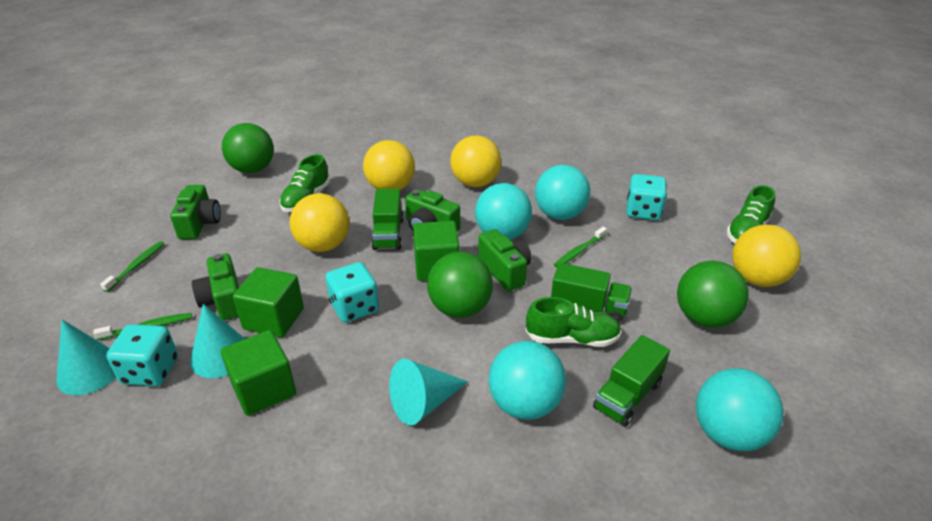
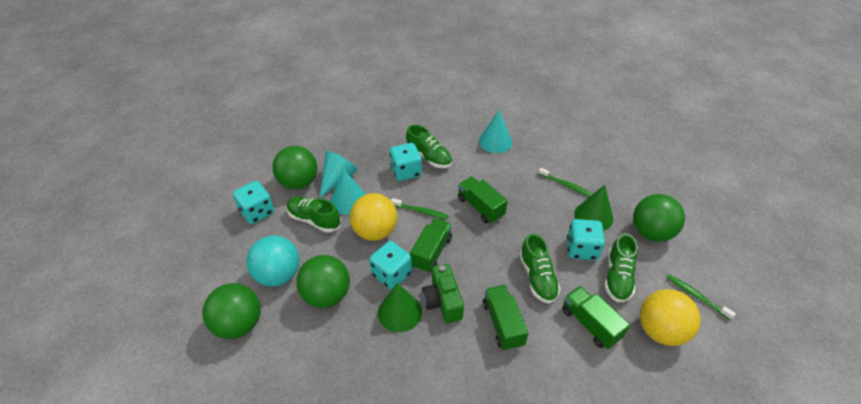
green ball: [222,123,274,173] [427,252,493,318] [677,261,749,328] = 3 -> [202,283,261,339] [272,146,317,189] [296,255,350,308] [633,194,685,242] = 4
green camera: [170,185,221,239] [192,254,239,320] [405,189,460,231] [478,229,532,291] = 4 -> [422,264,464,323] = 1
green cone: none = 0 -> [378,283,422,332] [574,185,613,231] = 2
green cube: [221,330,296,416] [233,267,304,338] [413,221,460,281] = 3 -> none = 0
green shoe: [279,154,331,212] [525,297,621,347] [726,185,776,243] = 3 -> [287,196,341,233] [406,125,452,168] [519,234,560,304] [605,233,638,302] = 4
green truck: [371,189,404,250] [551,263,632,323] [593,335,670,427] = 3 -> [410,218,452,273] [458,177,508,223] [483,285,529,351] [562,286,630,349] = 4
turquoise ball: [475,183,532,240] [489,341,566,420] [535,165,590,220] [696,368,784,451] = 4 -> [247,235,299,287] = 1
turquoise dice: [106,324,178,386] [326,262,379,323] [626,174,667,220] = 3 -> [233,181,274,224] [369,241,412,290] [390,143,422,181] [567,219,605,260] = 4
yellow ball: [289,193,349,252] [363,140,415,190] [450,136,501,187] [732,225,801,287] = 4 -> [350,193,397,241] [640,289,701,346] = 2

